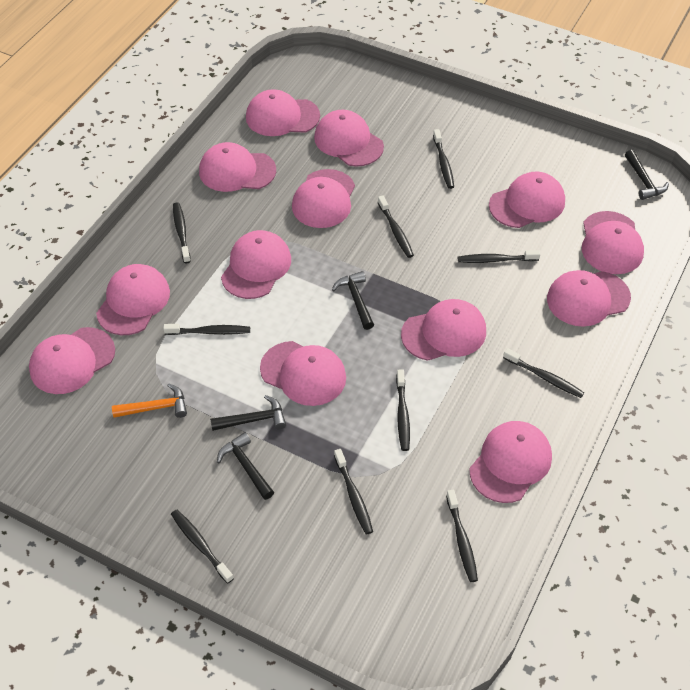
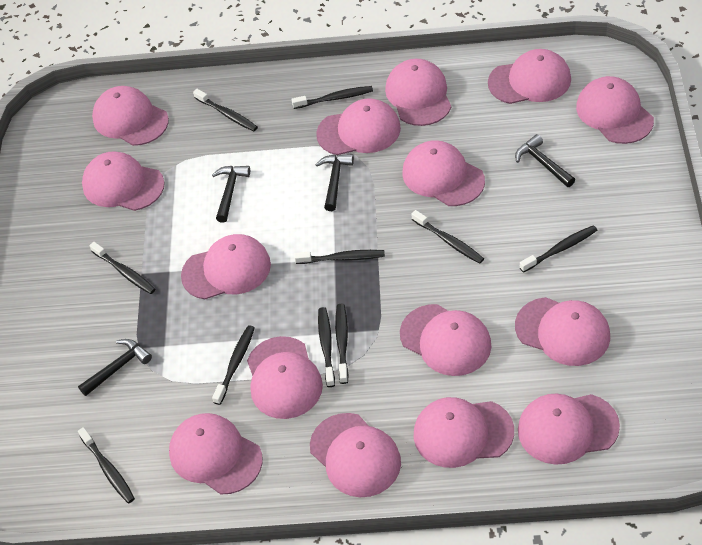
orange hammer: [112,384,187,418] = 1 -> none = 0
pink cap: [29,327,115,394] [96,264,170,335] [199,142,276,192] [221,230,291,299] [246,89,320,136] [260,341,346,406] [292,169,355,228] [314,110,384,167] [401,299,486,361] [470,421,552,503] [489,172,565,228] [547,270,631,327] [582,211,644,274] = 13 -> [82,151,165,211] [92,86,169,146] [169,413,263,494] [181,234,271,300] [247,336,323,419] [310,413,401,497] [316,98,401,155] [385,59,451,126] [400,304,492,376] [402,140,485,206] [414,397,514,468] [488,49,571,104] [515,297,610,366] [518,393,620,465] [576,76,654,144] = 15

